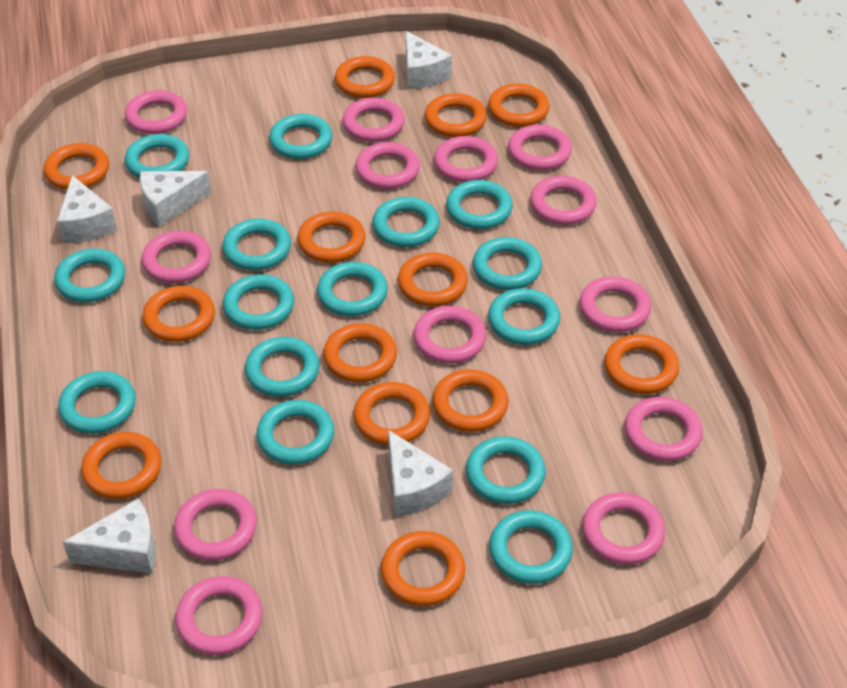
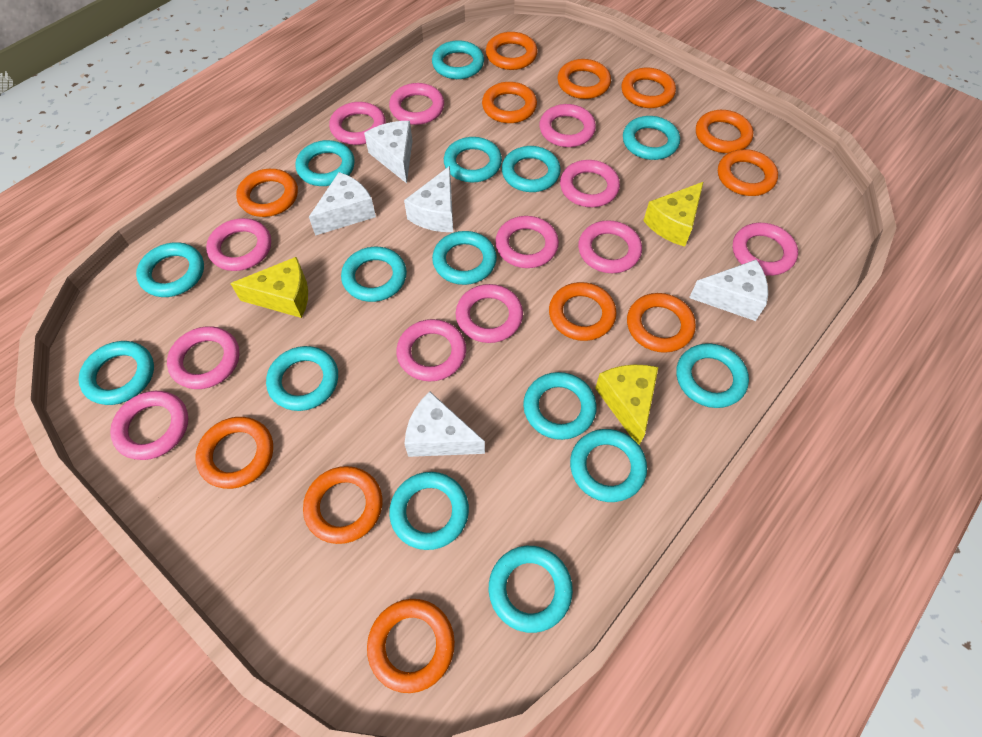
orange ring: [44,143,109,190] [81,432,162,499] [142,286,215,342] [297,211,365,263] [323,323,397,382] [335,56,395,98] [353,382,430,445] [381,531,465,606] [398,253,468,307] [425,93,487,137] [432,369,509,432] [488,83,550,127] [604,334,679,394] = 13 -> [195,417,273,489] [236,169,298,217] [303,466,383,544] [367,599,455,693] [482,82,537,123] [486,32,538,70] [549,282,617,341] [557,59,611,99] [621,67,676,108] [627,293,696,353] [696,110,753,153] [718,149,778,196] = 12
pink ring: [125,90,187,134] [141,231,211,283] [174,489,257,561] [175,576,263,655] [342,97,405,142] [355,142,420,189] [413,306,486,364] [434,136,498,182] [508,124,572,170] [530,176,597,225] [579,277,651,332] [582,492,665,565] [625,397,703,461] = 13 -> [110,391,188,460] [167,326,239,389] [206,218,271,271] [329,102,386,145] [389,83,444,125] [396,319,466,382] [456,284,523,343] [495,216,559,268] [539,104,596,147] [560,160,620,207] [578,220,642,273] [733,223,798,276] = 12
yellow cheese: none = 0 -> [230,257,308,318] [595,365,658,445] [643,182,703,247] = 3

